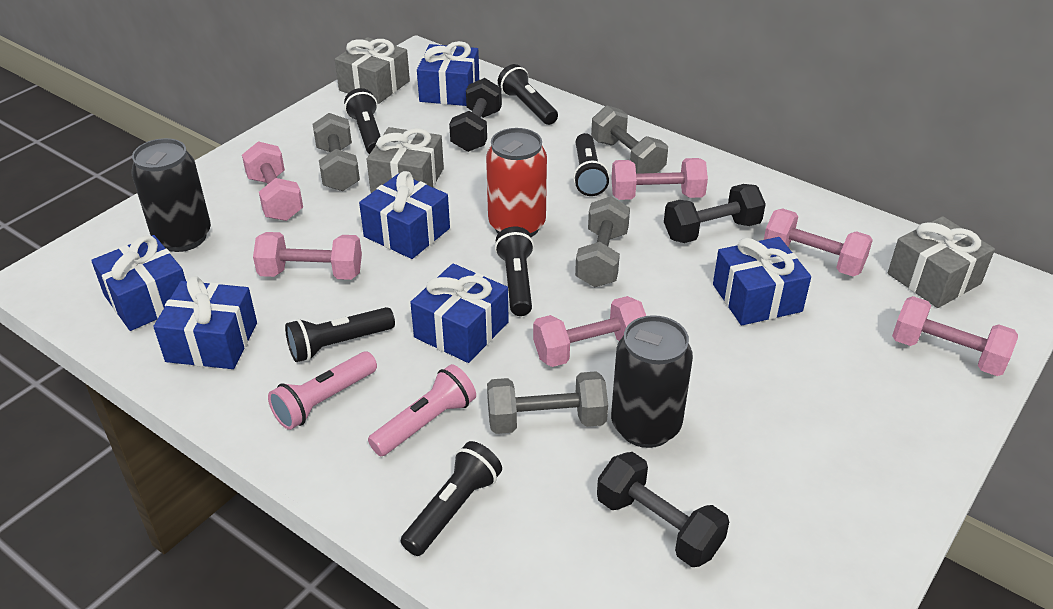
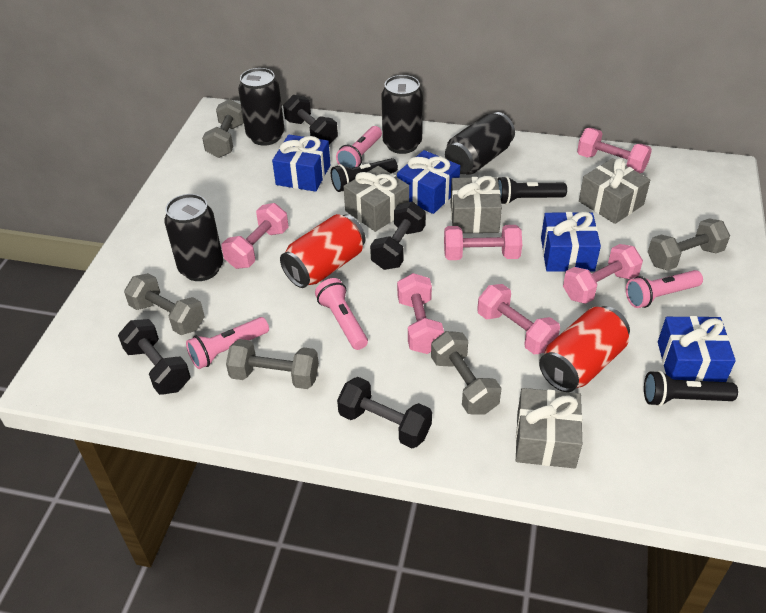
black can: [131,138,211,252] [611,315,693,448] = 2 -> [164,194,223,281] [238,68,285,146] [381,75,423,154] [445,112,515,175] = 4
black dumbbell: [449,78,502,152] [597,452,729,567] [664,184,766,243] = 3 -> [118,319,190,395] [283,95,338,145] [337,377,432,448] [370,202,426,270] = 4
black flashlight: [285,307,395,362] [344,88,381,154] [401,441,502,556] [495,226,534,316] [498,64,558,125] [573,133,610,196] = 6 -> [331,158,398,192] [498,176,567,205] [644,370,738,406] = 3
blue gift: [91,235,186,331] [153,276,257,369] [359,171,450,259] [410,263,509,363] [417,41,479,106] [713,237,811,325] = 6 -> [272,134,330,192] [397,150,460,214] [541,212,601,272] [658,316,736,382] = 4
grey dumbbell: [313,113,360,191] [487,371,608,434] [575,196,630,287] [591,105,668,174] = 4 -> [124,273,205,335] [202,99,244,158] [226,339,319,389] [431,331,502,415] [648,218,730,270] = 5
grey gift: [335,37,410,104] [367,127,444,193] [888,216,995,308] = 3 -> [343,166,409,232] [451,176,502,234] [516,388,583,468] [579,158,650,224] = 4
pink flashlight: [268,352,377,430] [368,364,476,456] = 2 -> [186,317,269,369] [315,278,368,350] [336,126,382,168] [626,270,703,308] = 4
red can: [486,128,547,237] = 1 -> [280,214,366,288] [539,306,630,392] = 2

